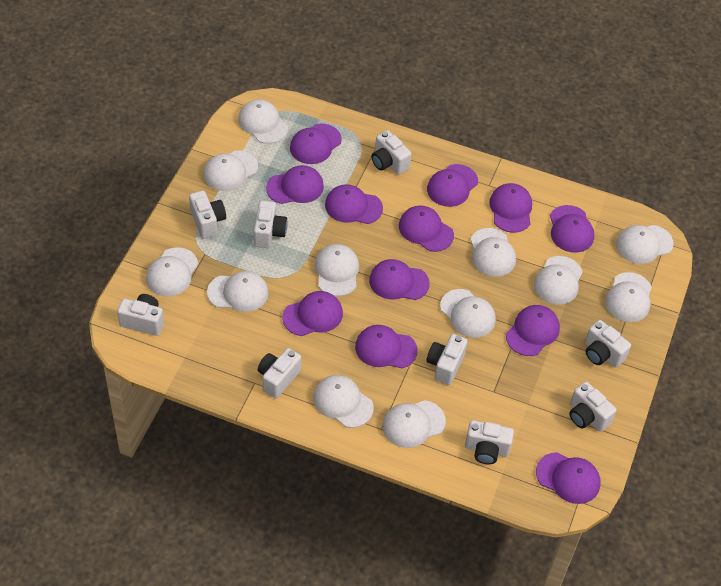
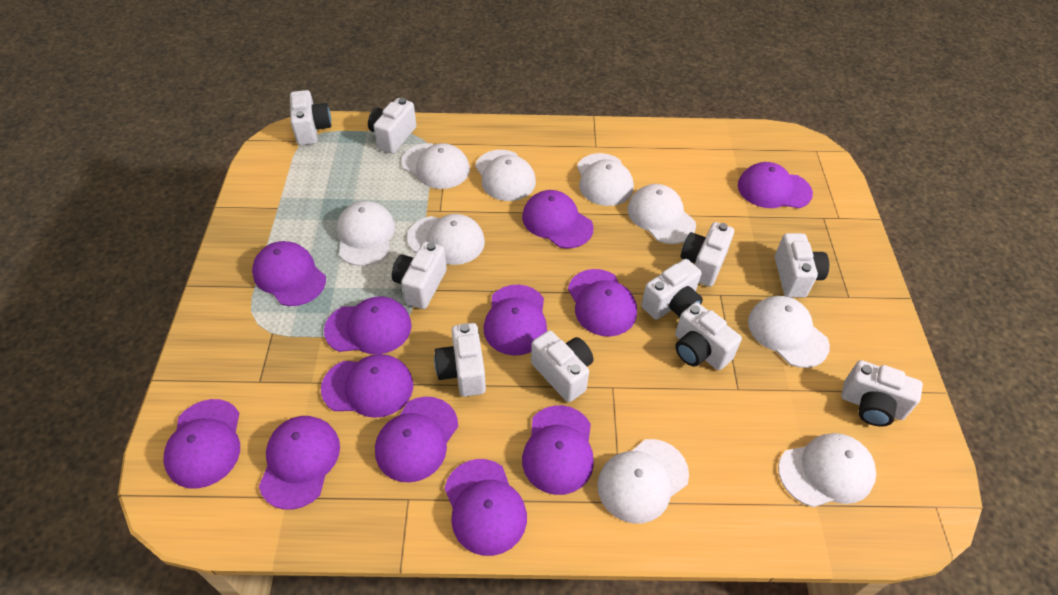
white camera: [117,294,164,336] [189,191,226,239] [254,201,288,248] [258,348,301,399] [371,130,411,175] [426,334,468,385] [465,420,514,464] [569,381,616,432] [585,320,631,367] = 9 -> [290,90,331,145] [368,98,417,154] [392,242,447,309] [434,323,486,397] [531,330,593,402] [641,259,703,320] [675,302,742,370] [680,222,734,287] [775,233,829,298] [841,360,923,427] = 10
white cap: [146,247,198,297] [203,150,258,191] [207,271,269,312] [238,99,288,144] [313,375,374,428] [315,244,359,296] [383,400,446,448] [440,289,496,338] [470,228,516,277] [534,256,582,305] [605,272,652,322] [616,225,674,264] = 12 -> [337,201,395,266] [402,143,470,189] [407,214,485,265] [475,150,536,201] [577,153,634,206] [597,439,689,523] [628,184,696,244] [748,296,830,368] [778,433,876,507] = 9

